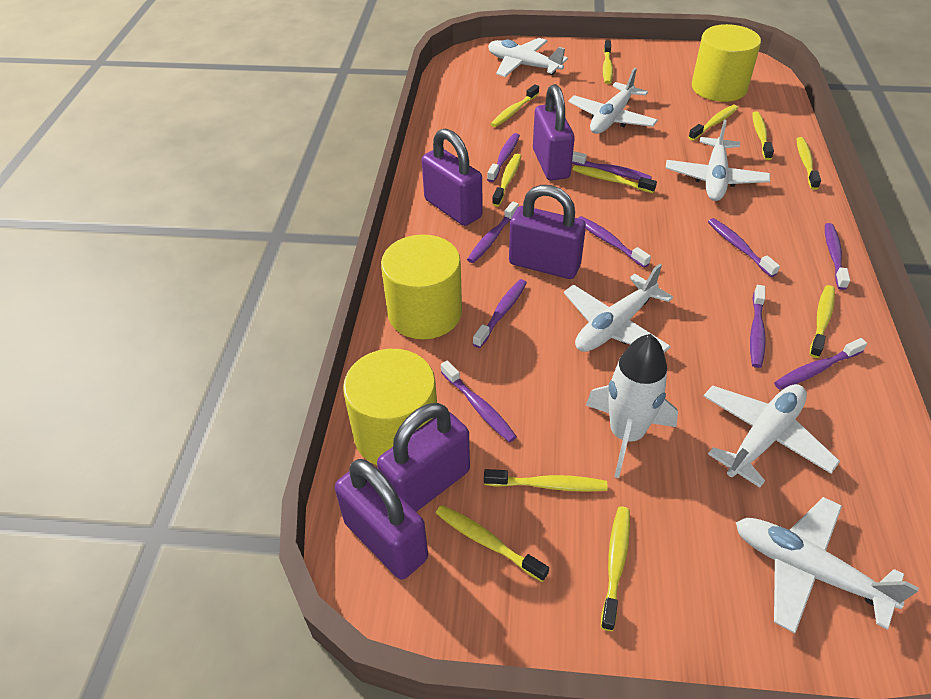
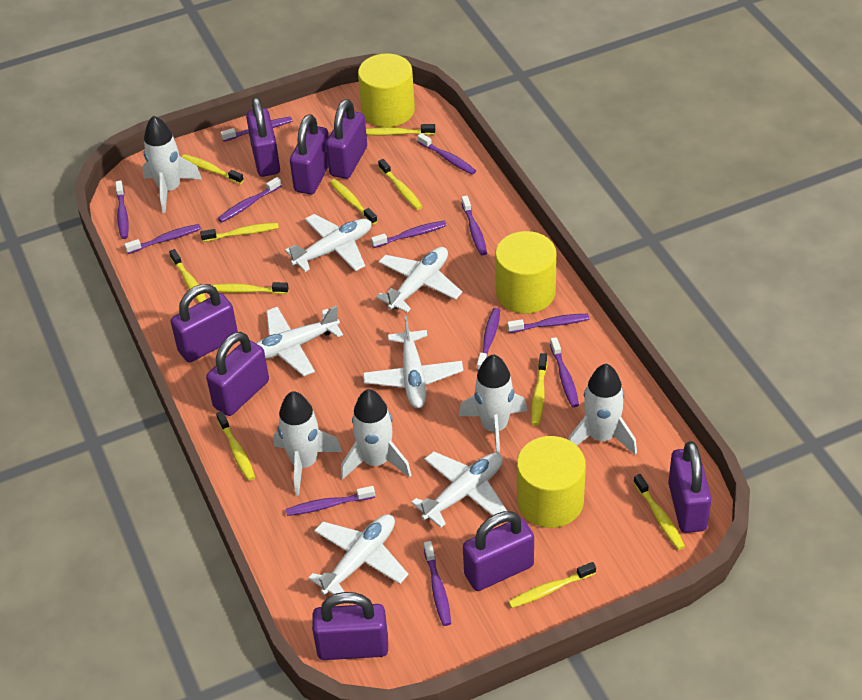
purple padlock: [335,459,428,580] [377,403,470,512] [422,128,482,226] [509,185,586,279] [533,84,575,181] = 5 -> [171,284,238,362] [206,332,269,416] [246,97,280,177] [290,114,329,194] [312,592,388,660] [326,99,367,179] [463,511,534,591] [668,441,711,533] = 8
purple toothbrush: [441,360,517,443] [467,202,519,263] [473,279,527,348] [487,133,520,182] [572,151,652,180] [578,216,651,268] [708,218,780,277] [750,285,766,368] [774,338,867,390] [825,223,850,290] = 10 -> [115,181,129,239] [124,224,201,254] [218,177,282,222] [221,117,292,142] [286,486,375,516] [371,221,447,248] [417,133,476,175] [424,541,451,626] [461,196,487,255] [477,308,500,371] [507,314,589,333] [550,337,579,407] = 12
white rocket: [586,334,678,478] = 1 -> [142,116,202,213] [274,391,342,496] [341,389,411,480] [459,354,527,454] [568,364,637,455] = 5

